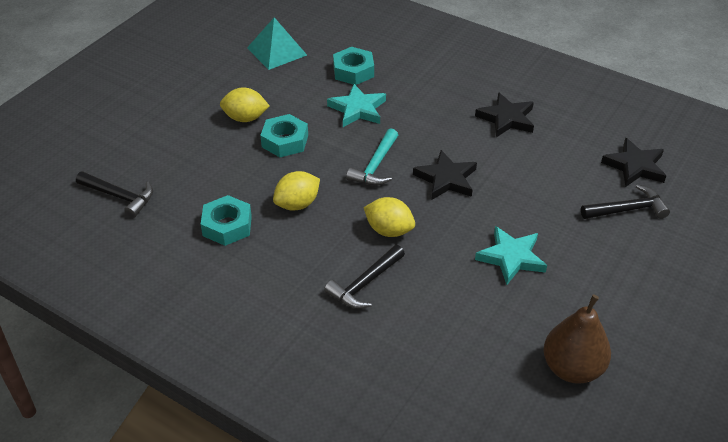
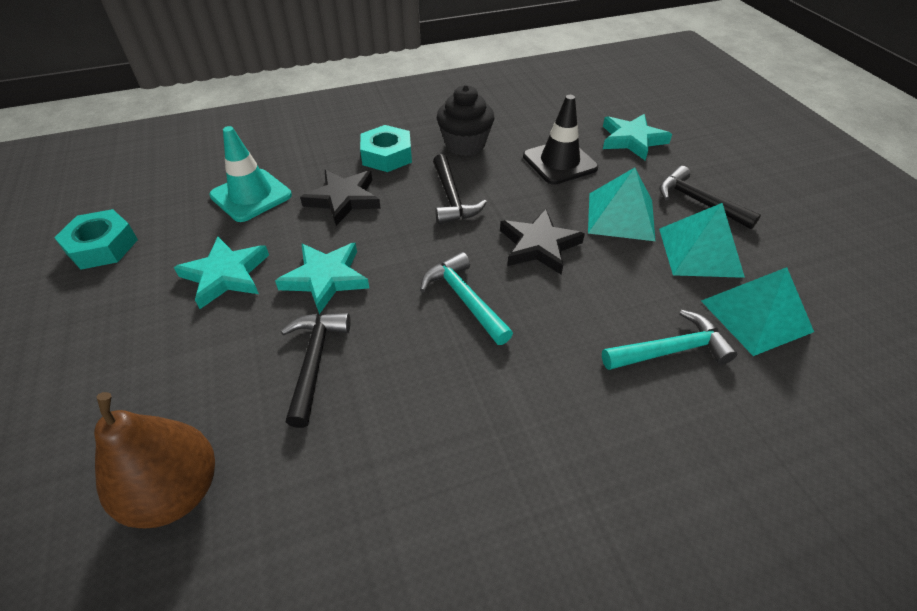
black cupcake: none = 0 -> [437,85,494,156] = 1
black star: [413,150,477,200] [475,92,534,138] [601,138,666,187] = 3 -> [300,170,381,226] [500,209,585,275] = 2
black traffic cone: none = 0 -> [523,95,598,185] = 1
turquoise hammer: [346,128,398,186] = 1 -> [420,252,513,345] [602,310,737,370] = 2
turquoise nut: [201,195,252,246] [260,114,308,157] [333,47,374,85] = 3 -> [54,209,138,270] [360,125,412,172] = 2
turquoise pyramid: [247,17,307,70] = 1 -> [588,167,655,241] [659,203,745,278] [701,267,814,356] = 3
turquoise star: [327,84,386,127] [475,226,547,285] = 2 -> [174,237,269,309] [275,243,369,314] [603,114,672,160] = 3
turquoise traffic cone: none = 0 -> [209,126,292,222] = 1
yellow lemon: [220,87,270,122] [273,171,320,211] [364,197,415,237] = 3 -> none = 0

